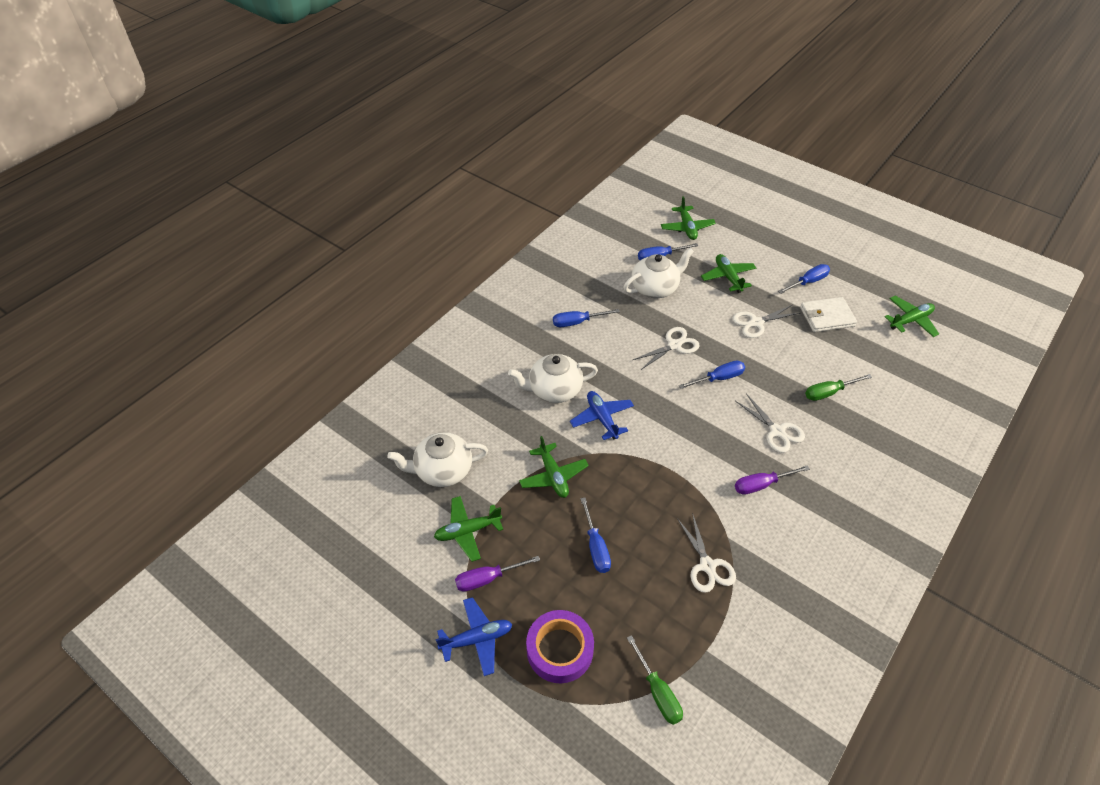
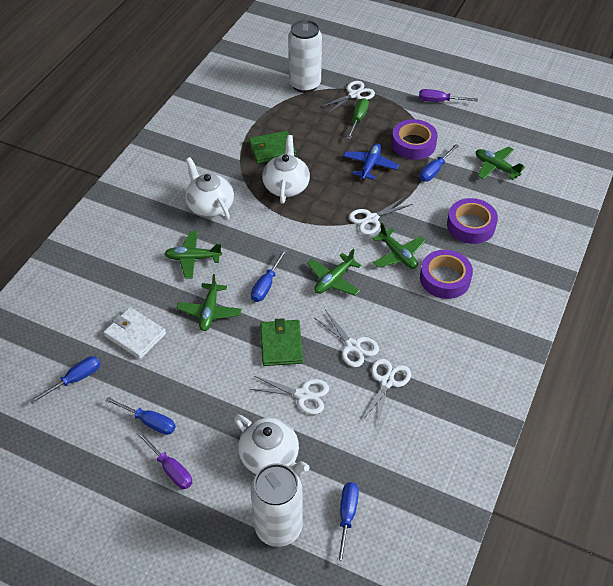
blue plane: [436,597,512,676] [570,391,634,440] = 2 -> [344,143,399,181] = 1
green screwdriver: [627,635,683,725] [805,374,872,401] = 2 -> [346,98,369,139] = 1
green wallet: none = 0 -> [249,131,296,164] [260,318,303,366] = 2
purple tape: [526,610,594,684] = 1 -> [392,119,438,160] [420,250,473,299] [447,198,498,244] = 3
white can: none = 0 -> [251,463,303,547] [288,20,322,93] = 2
white scissors: [633,327,700,370] [677,513,736,593] [732,305,800,338] [735,394,805,453] = 4 -> [250,376,329,415] [315,310,379,367] [321,81,375,114] [349,197,413,235] [362,359,411,426] = 5

